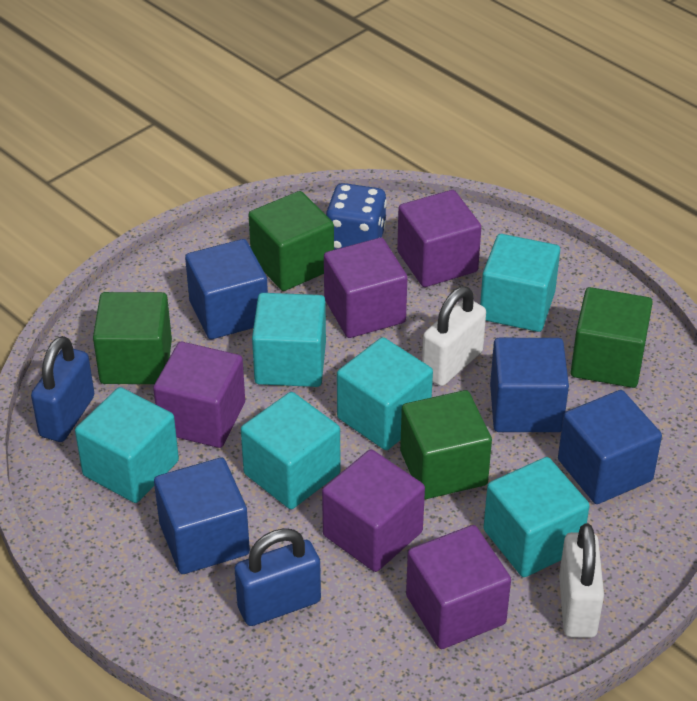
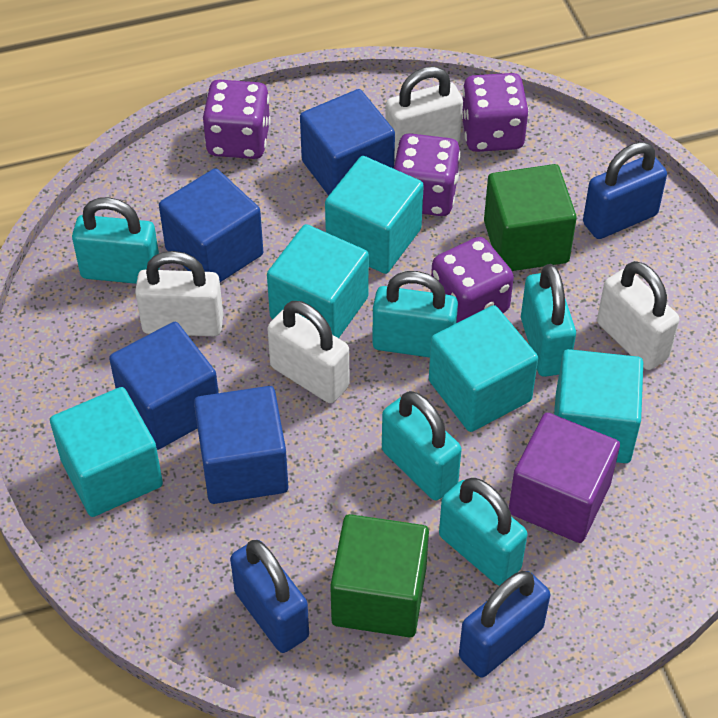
blue dice: [326,183,387,250] = 1 -> none = 0
blue padlock: [31,336,94,442] [235,528,321,626] = 2 -> [230,540,309,653] [459,571,550,678] [583,142,667,239] = 3
green cube: [93,292,172,384] [249,191,334,291] [400,390,492,499] [571,287,653,388] = 4 -> [330,514,429,637] [484,164,577,271] = 2
purple cube: [153,342,245,448] [322,449,425,572] [324,238,407,338] [397,190,481,287] [406,525,511,649] = 5 -> [509,413,620,543] = 1
purple dice: none = 0 -> [203,80,271,159] [394,133,460,216] [430,237,514,323] [462,73,529,152] = 4
turquoise cube: [75,387,179,503] [241,392,340,509] [252,293,326,387] [337,337,433,450] [480,234,560,332] [483,457,590,577] = 6 -> [50,387,163,517] [267,224,369,338] [325,156,424,274] [429,305,538,432] [554,349,643,463] = 5
turquoise padlock: none = 0 -> [72,197,160,284] [372,271,458,358] [382,391,462,500] [439,478,527,586] [521,264,576,377] = 5
white padlock: [422,286,486,386] [559,524,604,638] = 2 -> [135,251,223,336] [267,301,349,403] [385,66,463,159] [597,261,679,370] = 4

